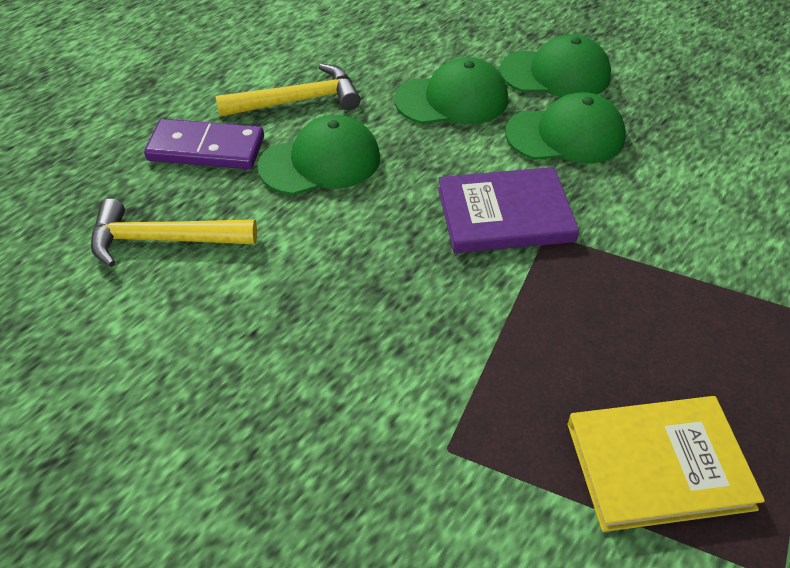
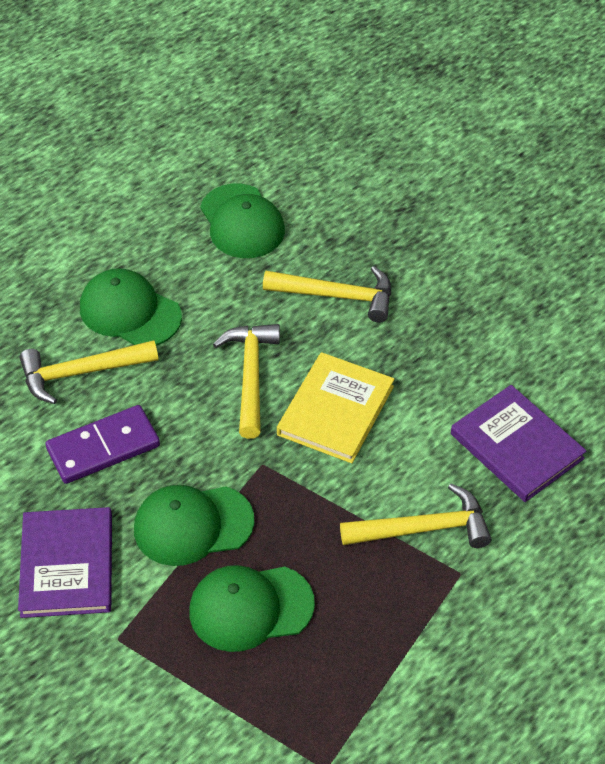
purple book: [438,167,579,253] = 1 -> [18,507,112,618] [451,385,586,502] = 2
yellow hammer: [91,199,257,267] [215,64,361,117] = 2 -> [19,340,158,404] [213,324,280,439] [263,266,391,323] [340,484,491,548] = 4

